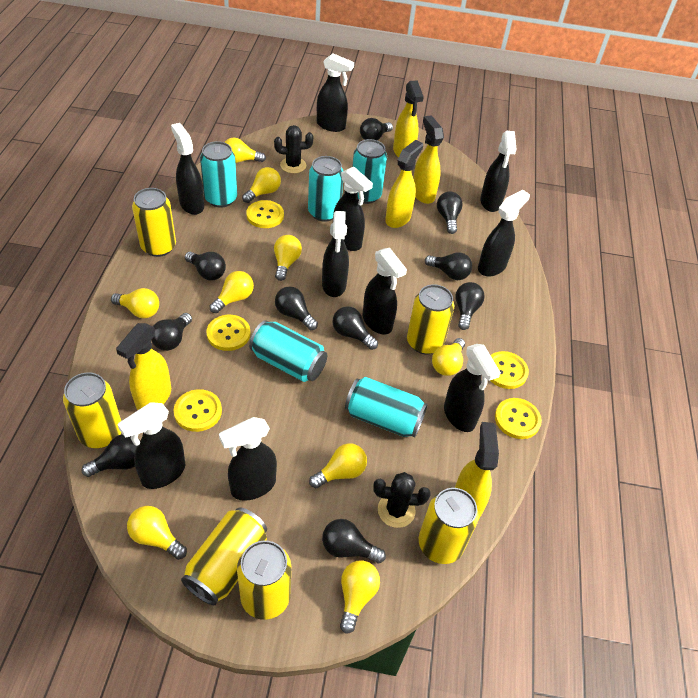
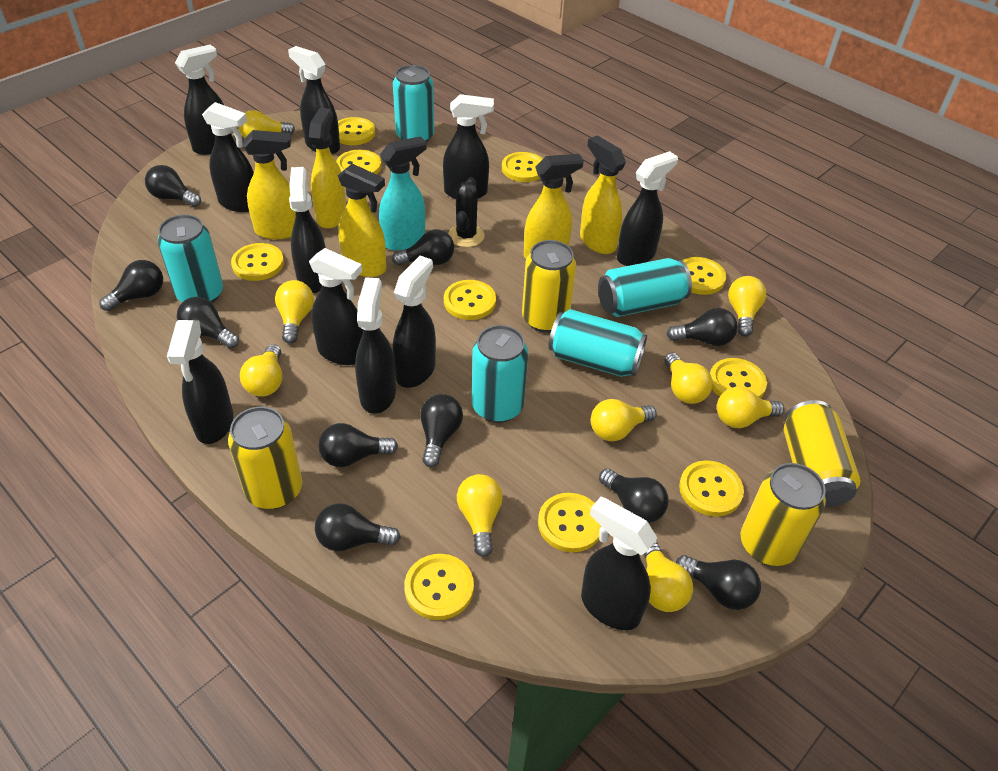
black cactus: [274,125,313,173] [373,472,431,528] = 2 -> [448,177,485,247] = 1
black spray bottle: [117,402,185,489] [171,123,204,215] [219,417,277,501] [317,54,354,132] [322,211,349,297] [333,167,373,251] [363,248,407,334] [444,344,501,432] [478,190,530,277] [480,131,516,212] = 10 -> [167,320,233,444] [175,45,224,155] [202,102,254,212] [288,46,340,154] [289,167,326,293] [309,248,363,365] [355,277,396,414] [393,256,436,388] [443,94,494,199] [581,497,657,630] [617,151,678,266] = 11
turquoise spray bottle: none = 0 -> [379,136,427,251] = 1
yellow button: [174,389,222,432] [206,315,250,351] [246,200,284,228] [490,351,529,389] [495,398,542,439] = 5 -> [231,243,284,281] [336,150,382,175] [338,117,375,145] [404,554,474,620] [444,280,496,320] [502,152,543,182] [538,493,601,552] [679,460,744,517] [682,257,726,295] [710,358,767,398] = 10
yellow can: [63,372,121,448] [132,188,176,257] [181,507,267,605] [237,540,291,620] [407,284,454,355] [419,488,479,564] = 6 -> [228,407,302,509] [522,240,576,332] [740,463,826,566] [784,400,861,507] = 4

